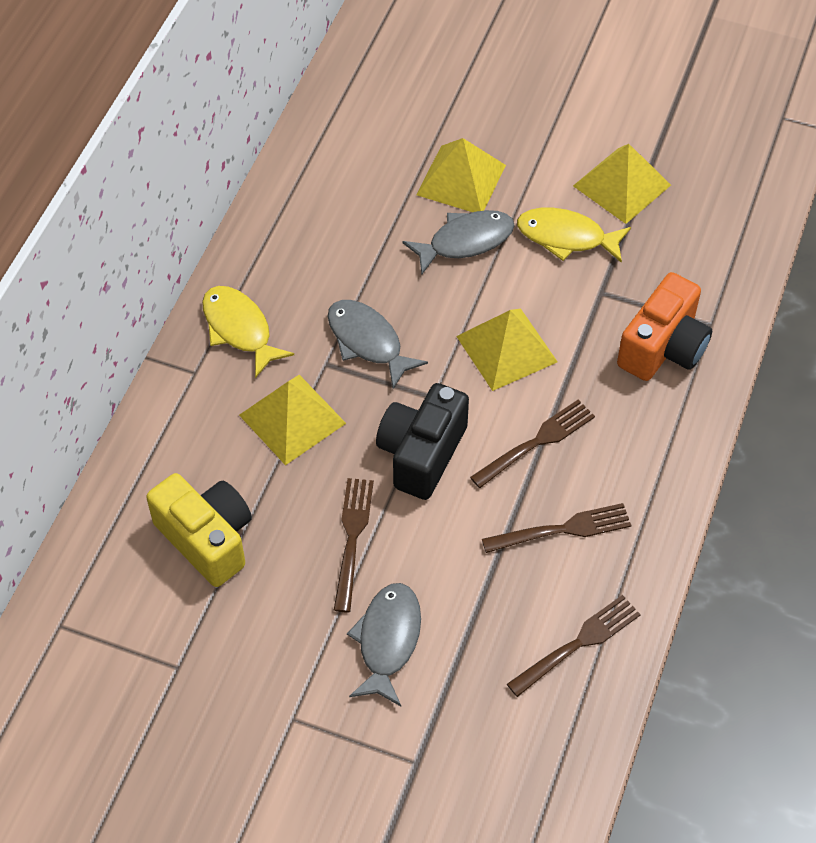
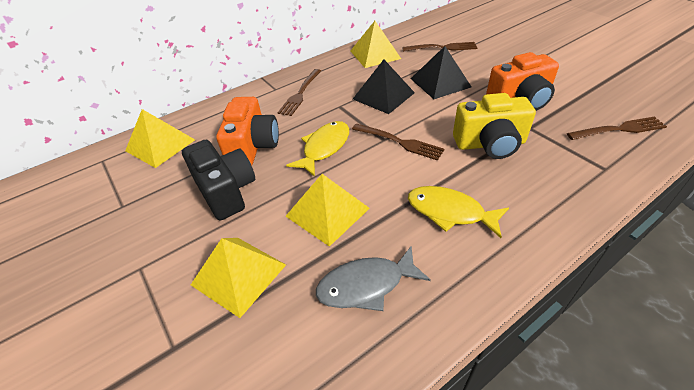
black pyramid: none = 0 -> [353,60,415,114] [411,46,471,99] = 2
grey fish: [328,300,428,389] [347,583,421,706] [402,210,515,275] = 3 -> [316,246,431,311] = 1
orange camera: [617,272,712,381] = 1 -> [216,97,279,166] [486,52,559,111] = 2

